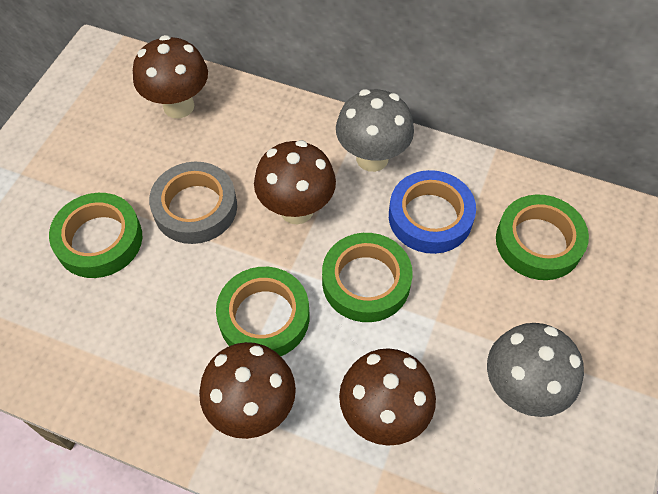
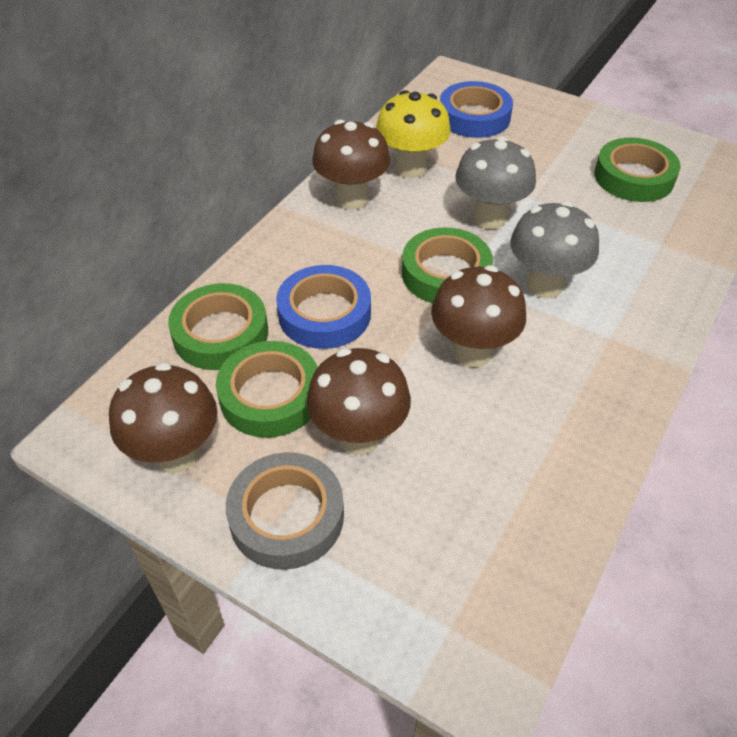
blue tape: [389,170,476,254] = 1 -> [276,265,371,349] [440,81,513,138] = 2
yellow mushroom: none = 0 -> [376,90,451,178] = 1

